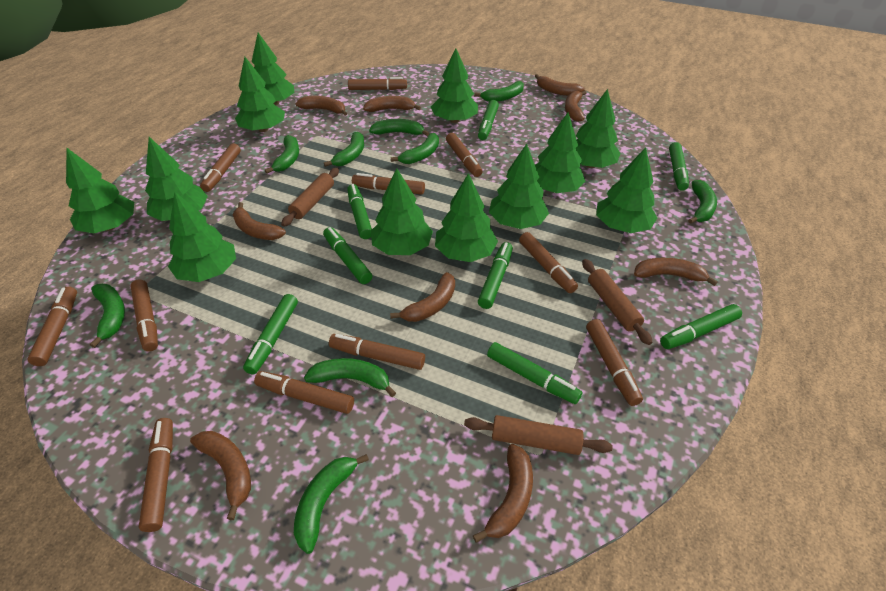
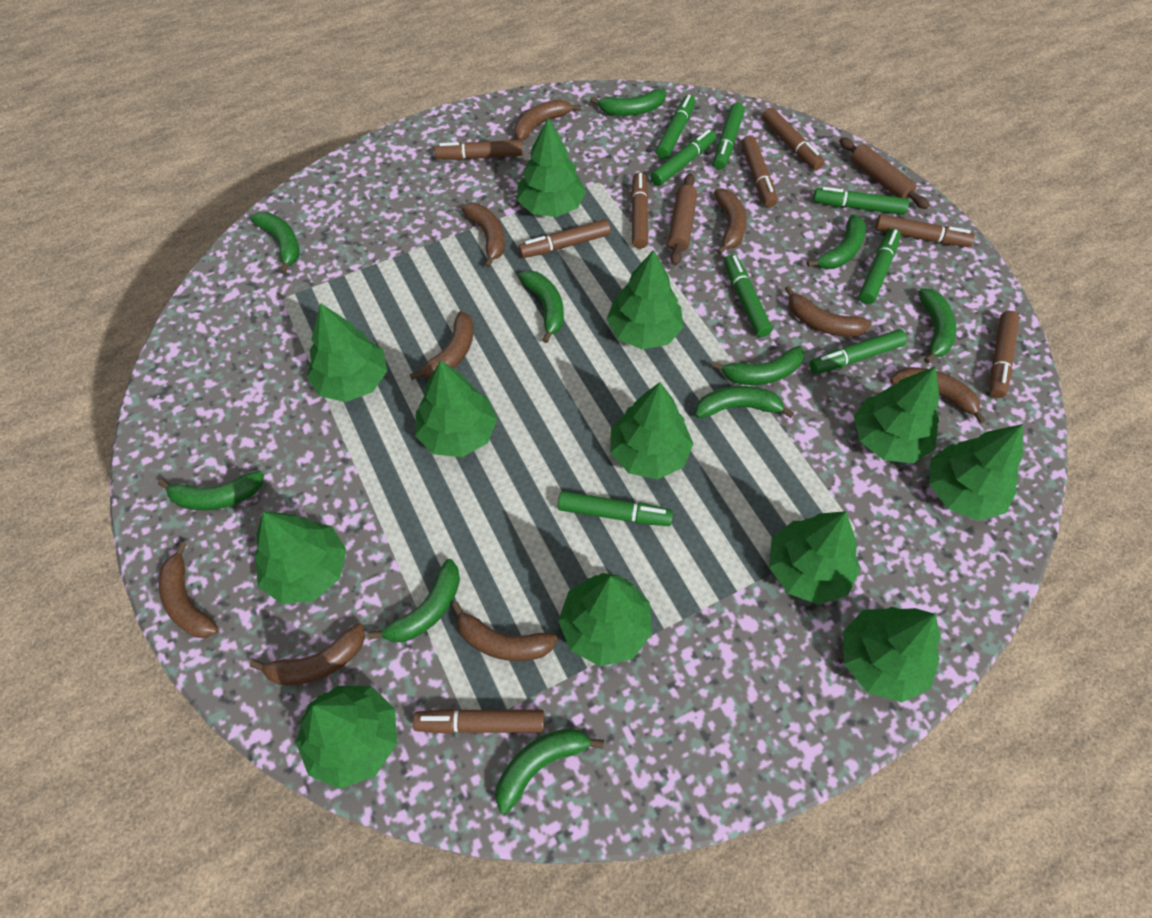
brown marker: [27,286,77,366] [130,279,158,351] [139,418,173,532] [200,143,241,192] [254,371,354,414] [329,334,425,370] [348,77,407,90] [352,173,425,195] [446,133,483,177] [519,232,578,293] [586,319,643,406] = 11 -> [413,709,545,734] [434,140,523,160] [518,219,611,258] [631,172,648,249] [741,135,778,207] [762,107,824,170] [875,214,975,247] [990,311,1019,398] = 8
brown rolling pin: [281,168,339,227] [464,415,613,455] [582,259,653,345] = 3 -> [668,173,697,265] [839,137,930,209] = 2
green banana: [90,284,125,348] [265,135,299,174] [294,454,369,554] [304,358,396,397] [324,132,364,167] [369,119,429,136] [391,133,439,164] [474,81,524,102] [688,180,717,224] = 9 -> [158,471,264,510] [250,212,299,274] [369,559,460,642] [495,728,604,814] [519,270,564,343] [590,89,666,116] [695,386,794,418] [711,346,804,385] [807,214,866,269] [918,288,957,363] = 10

